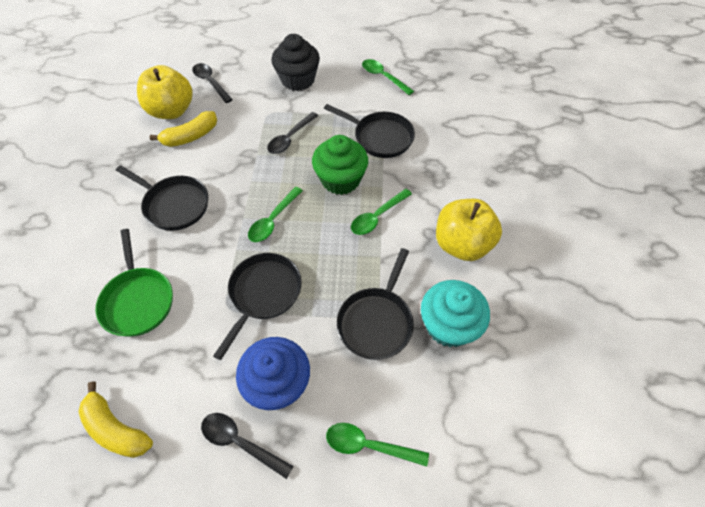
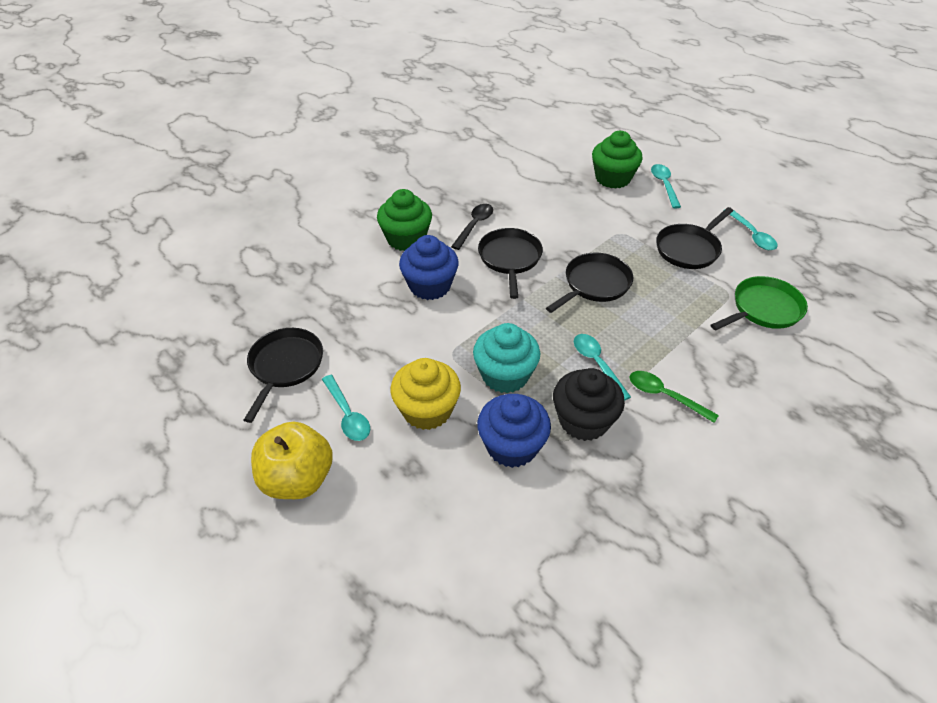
black spoon: [192,63,233,103] [201,413,294,479] [267,112,318,154] = 3 -> [451,204,493,250] = 1
blue cupcake: [236,337,310,410] = 1 -> [399,235,459,300] [477,394,551,468] = 2
green cupcake: [312,135,368,195] = 1 -> [377,189,432,251] [592,131,643,189] = 2
green spoon: [248,187,303,242] [326,423,429,467] [351,189,412,235] [362,59,414,95] = 4 -> [630,371,719,423] = 1
turquoise spoon: none = 0 -> [322,375,370,441] [574,334,631,401] [651,164,681,208] [729,210,778,250] = 4
yellow apple: [137,65,193,119] [436,199,502,261] = 2 -> [251,422,333,499] = 1
yellow banana: [78,381,153,458] [150,111,217,147] = 2 -> none = 0
yellow cupcake: none = 0 -> [390,358,461,430] = 1

